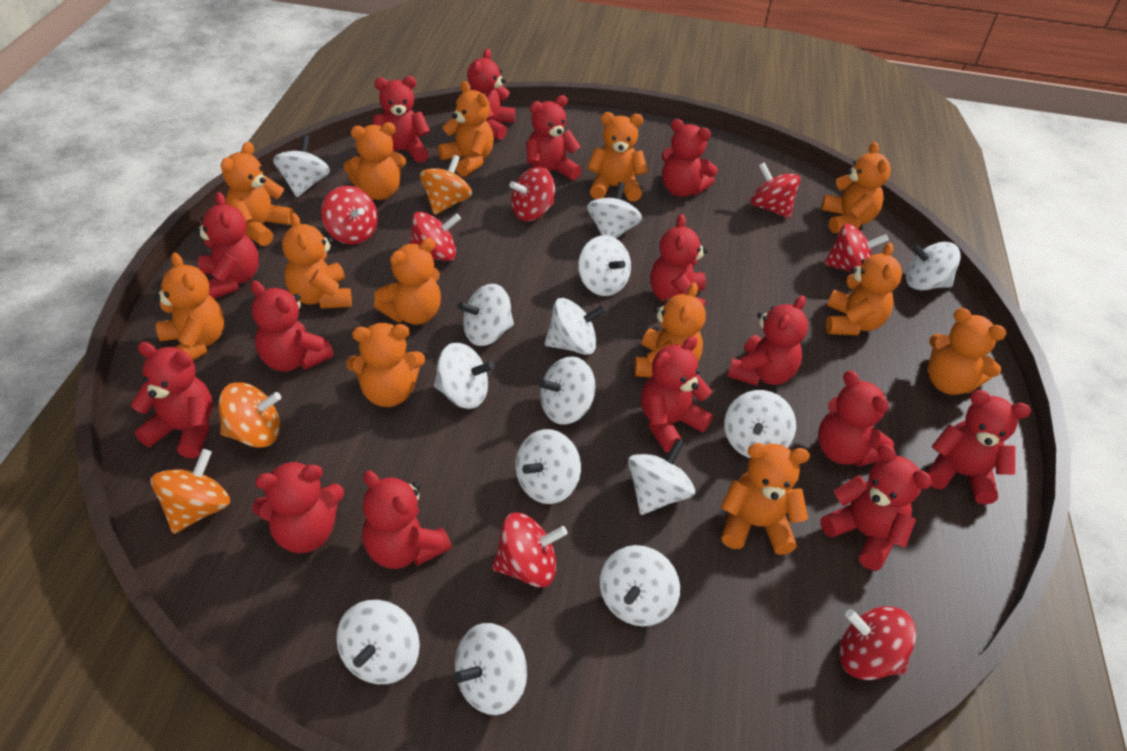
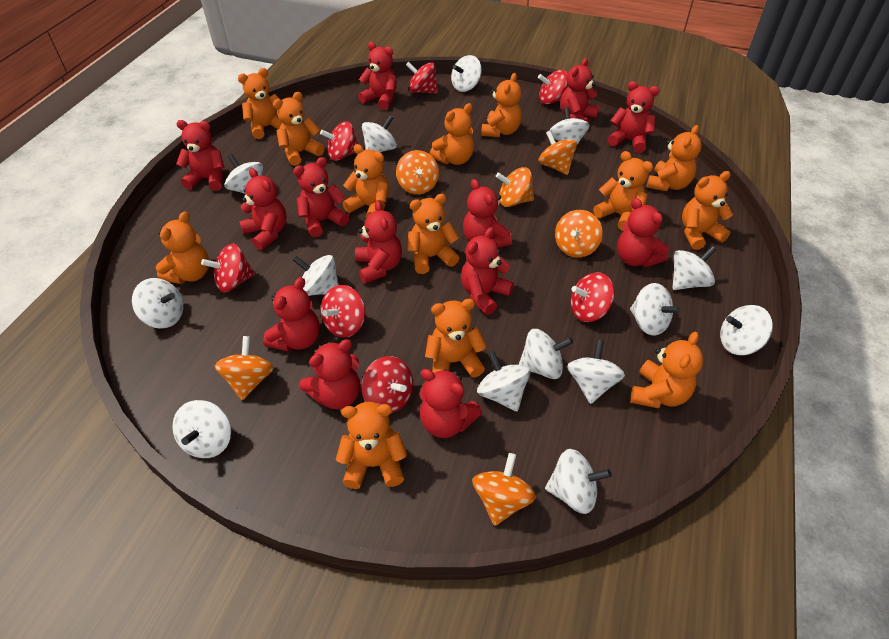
orange spinning top: [151,449,230,534] [219,382,281,448] [420,155,472,215] = 3 -> [215,336,274,400] [396,150,439,194] [472,453,536,526] [496,167,534,207] [538,130,577,175] [555,210,603,257] = 6
red teddy bear: [131,342,212,458] [195,192,259,299] [250,281,334,372] [252,460,344,553] [362,470,451,569] [372,76,430,163] [467,49,515,140] [526,95,581,180] [641,336,713,453] [650,214,708,307] [661,119,718,197] [727,295,808,386] [818,371,894,467] [820,444,932,571] [928,390,1031,505] = 15 -> [176,120,224,191] [239,168,287,250] [263,277,320,352] [293,157,349,237] [299,339,360,409] [355,200,402,284] [358,42,397,110] [419,369,482,438] [461,227,514,315] [463,179,512,248] [560,58,599,123] [608,81,660,153] [617,198,669,267] = 13

